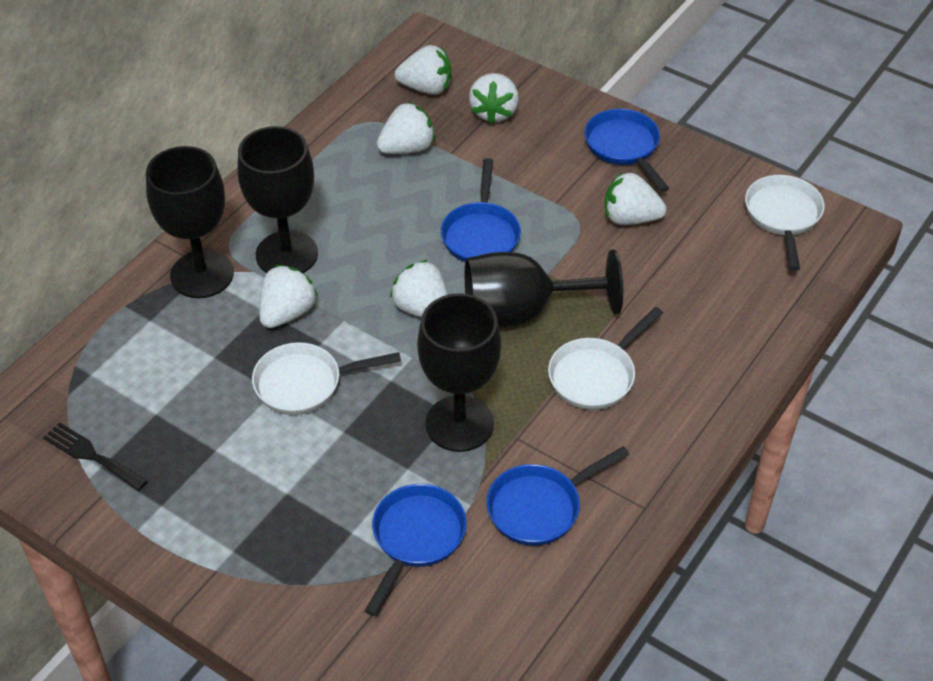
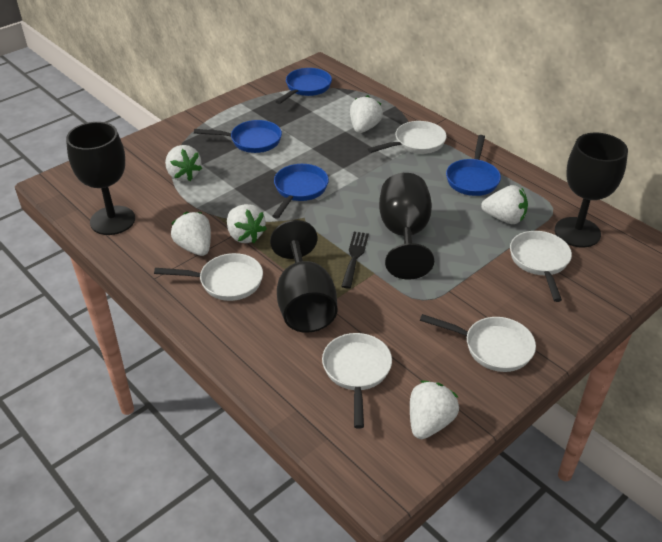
white pan: [252,342,401,415] [548,307,663,410] [745,175,825,271] = 3 -> [154,253,263,301] [322,333,392,429] [368,121,447,154] [420,314,536,372] [510,231,572,302] = 5

